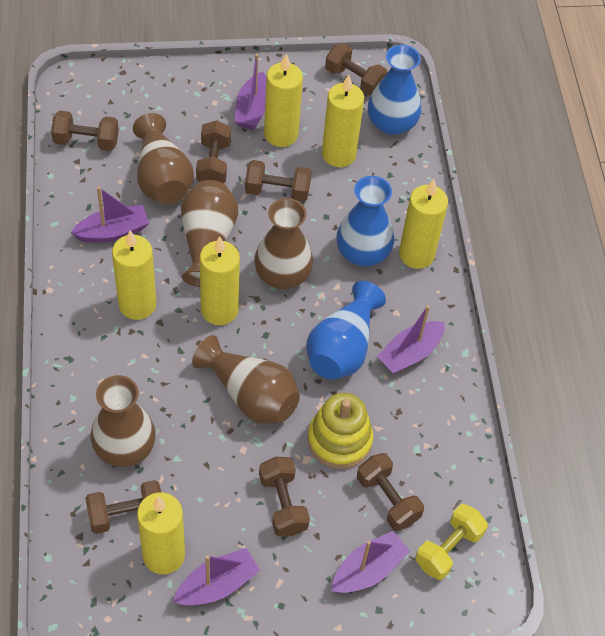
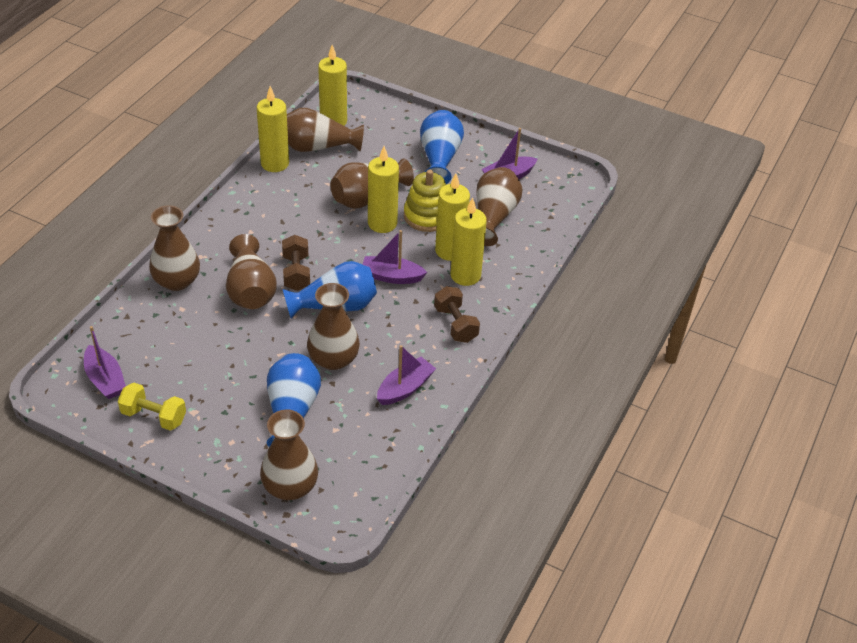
brown dumbbell: [51,111,119,151] [85,480,162,534] [196,120,231,183] [245,160,312,202] [259,457,310,536] [325,43,388,96] [357,453,424,531] = 7 -> [282,235,310,291] [434,286,480,343] = 2
brown vase: [90,375,156,467] [133,113,194,204] [181,180,238,287] [192,335,300,424] [254,198,313,289] = 5 -> [149,205,200,291] [226,234,277,309] [260,410,318,500] [287,108,364,152] [307,283,360,370] [331,159,414,209] [476,167,523,246] = 7
purple boat: [71,186,149,243] [173,548,260,605] [235,54,267,130] [332,531,410,593] [377,305,445,374] = 5 -> [84,326,126,399] [362,230,427,284] [377,345,436,405] [482,128,538,179] = 4
yellow candle: [112,230,156,320] [137,492,185,574] [200,236,240,325] [264,54,303,147] [322,75,364,167] [399,179,448,269] = 6 -> [257,86,289,172] [318,45,347,126] [368,146,399,233] [435,173,470,261] [451,197,487,286] = 5

